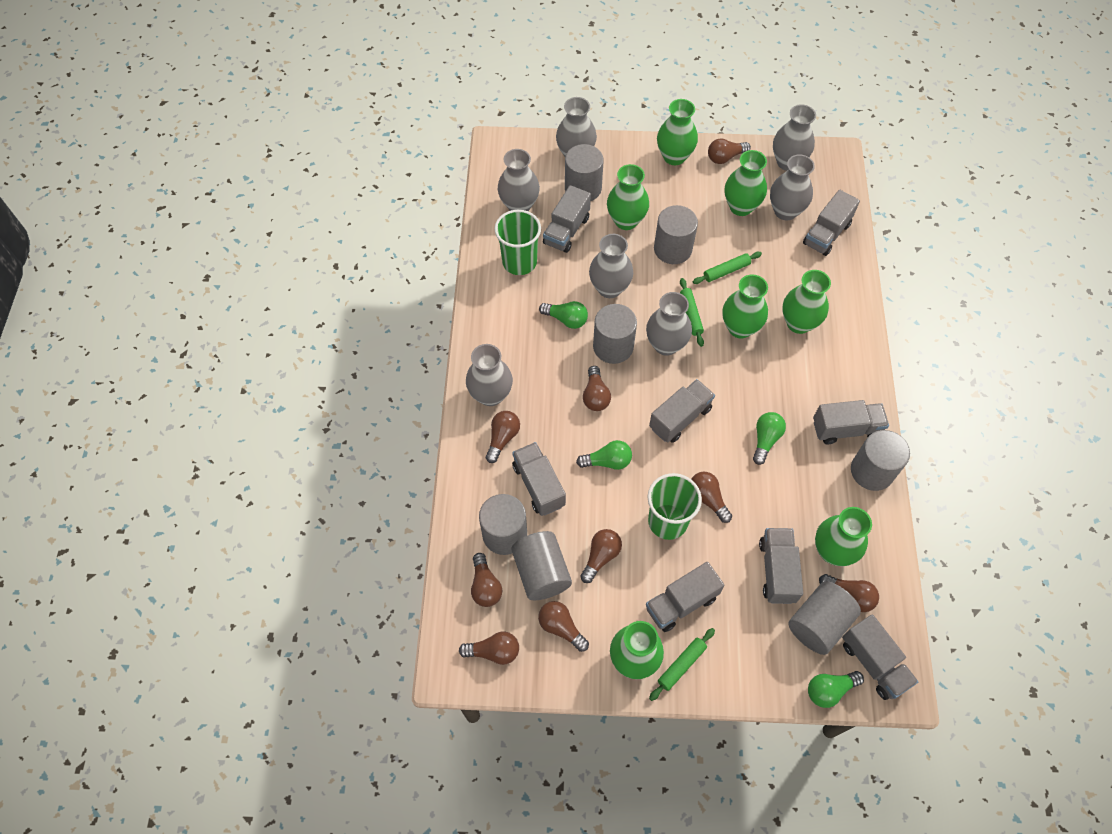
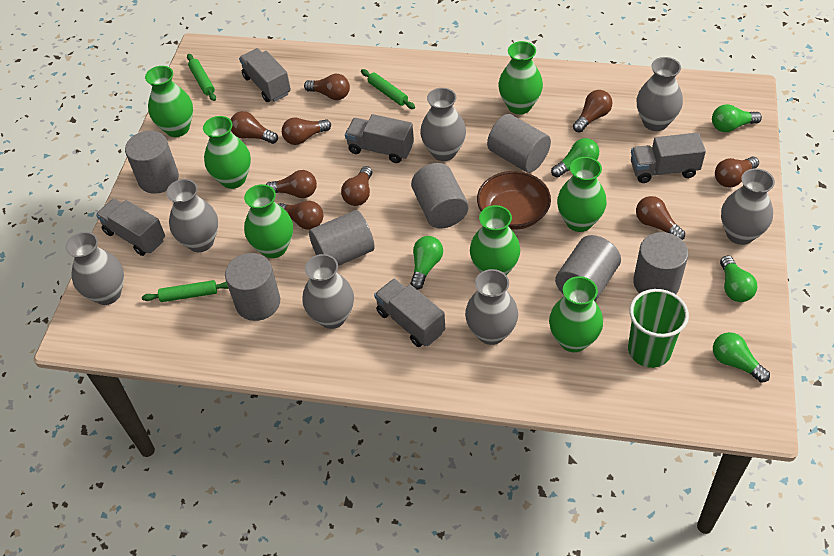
brown bowl: none = 0 -> [477,171,551,230] = 1
green cup: [494,210,541,275] [648,473,702,540] = 2 -> [628,289,689,368] = 1
green light bulb: [539,301,588,329] [576,440,632,470] [753,412,786,465] [808,671,864,708] = 4 -> [410,236,443,290] [551,138,599,178] [712,104,762,132] [713,332,770,383] [720,256,757,302] = 5
grey truck: [512,442,566,516] [543,185,591,253] [646,562,724,632] [649,379,715,443] [759,528,803,604] [803,190,860,256] [813,400,889,444] [842,614,918,700] = 8 -> [96,199,165,256] [239,48,291,102] [345,114,414,163] [374,279,445,347] [631,132,706,183] = 5

